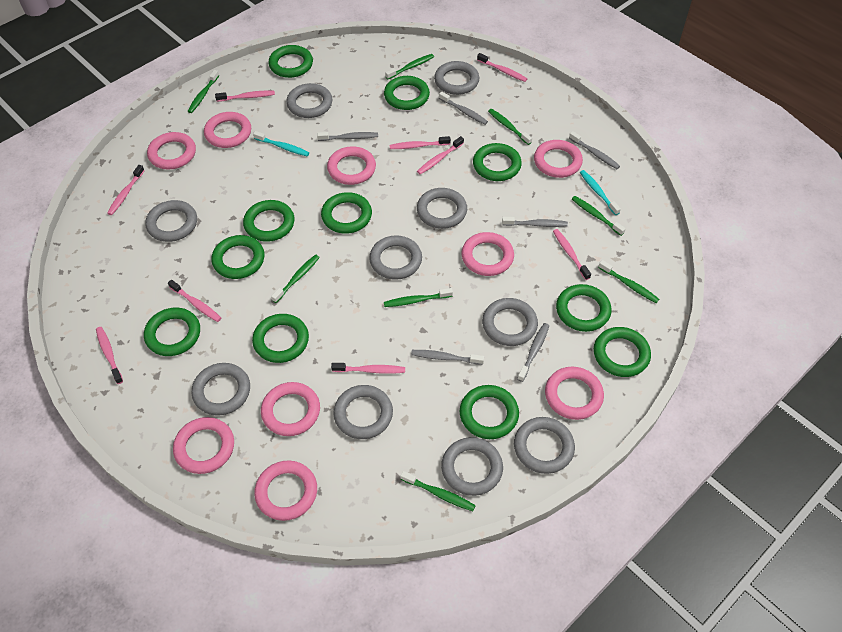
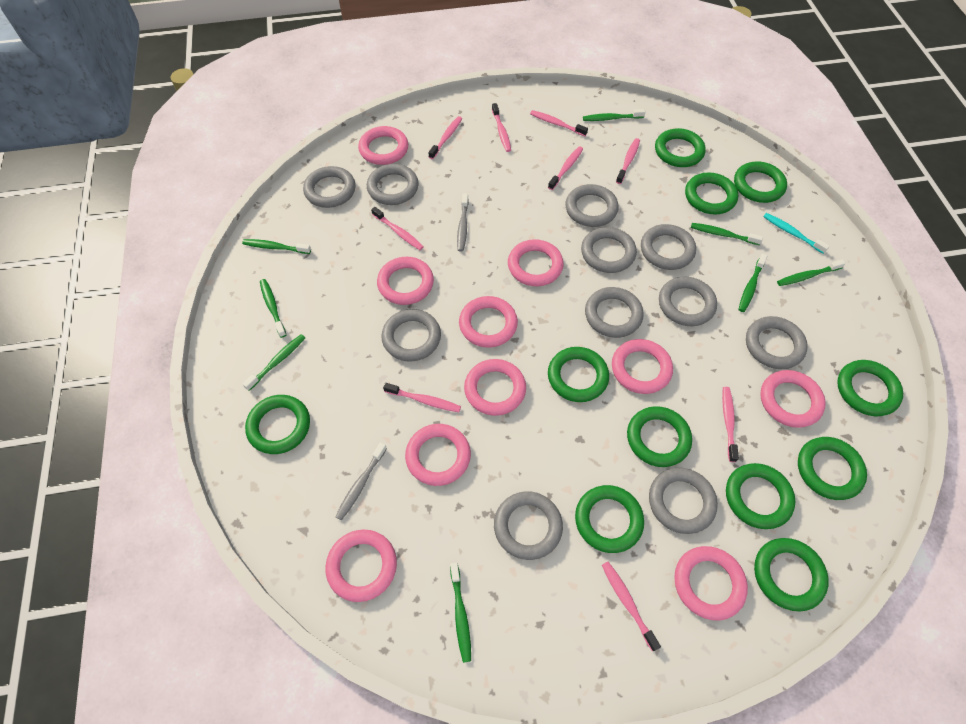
grey ring: [145,200,197,242] [191,363,250,416] [286,83,332,118] [333,385,393,439] [369,235,422,280] [417,188,467,229] [434,61,479,95] [441,437,503,496] [482,298,538,346] [514,417,575,474] = 10 -> [303,166,356,208] [367,164,419,205] [381,309,441,361] [494,491,563,560] [566,184,619,227] [581,227,637,273] [585,287,644,338] [641,224,696,270] [649,468,718,534] [659,277,717,326] [746,316,808,369] = 11
grey toothbrush: [317,132,378,141] [411,350,484,365] [439,91,488,125] [502,217,568,227] [517,323,549,382] [569,131,620,169] = 6 -> [335,442,387,520] [457,193,469,252] = 2
pink ring: [147,132,196,170] [173,417,234,474] [204,112,251,148] [254,460,317,521] [261,382,320,436] [327,146,376,185] [462,232,514,276] [534,140,583,178] [545,367,604,420] = 9 -> [325,530,397,602] [358,126,408,165] [377,257,434,305] [405,424,471,486] [459,296,518,348] [464,359,526,416] [508,239,564,286] [612,339,673,394] [674,546,748,620] [760,370,826,428] = 10
turquoise toothbrush: [253,131,309,156] [580,170,621,215] = 2 -> [763,213,830,254] = 1

